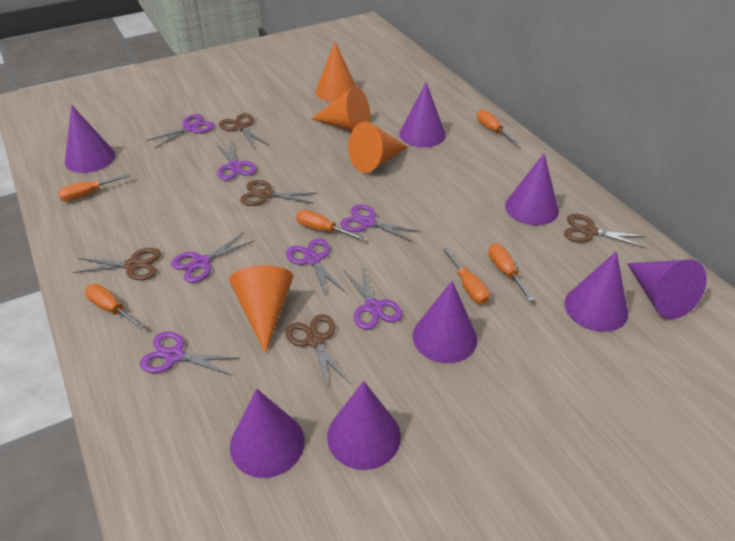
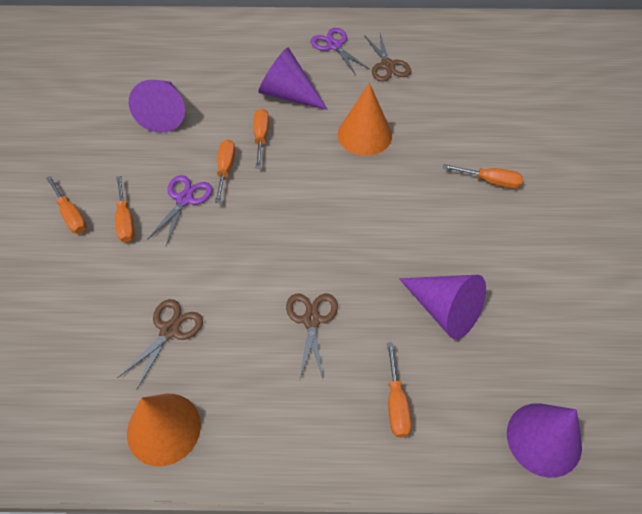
brown scissors: [73,248,161,280] [219,113,268,149] [240,180,317,206] [286,314,350,389] [564,214,646,248] = 5 -> [118,299,203,390] [286,294,338,379] [364,33,411,82] = 3
orange cone: [229,265,293,354] [311,87,370,131] [316,42,356,102] [348,122,408,173] = 4 -> [127,394,201,467] [338,83,392,156] = 2
purple cone: [65,105,115,173] [230,389,305,478] [327,381,401,470] [399,82,446,148] [412,281,477,363] [505,153,559,225] [564,251,628,332] [627,259,707,319] = 8 -> [129,80,185,133] [258,47,328,110] [399,275,486,340] [507,403,582,478] = 4
purple scissors: [140,332,240,376] [147,114,214,148] [171,233,254,283] [215,141,257,181] [286,239,345,296] [340,204,421,242] [344,266,403,330] = 7 -> [147,175,213,246] [310,28,369,75] = 2

